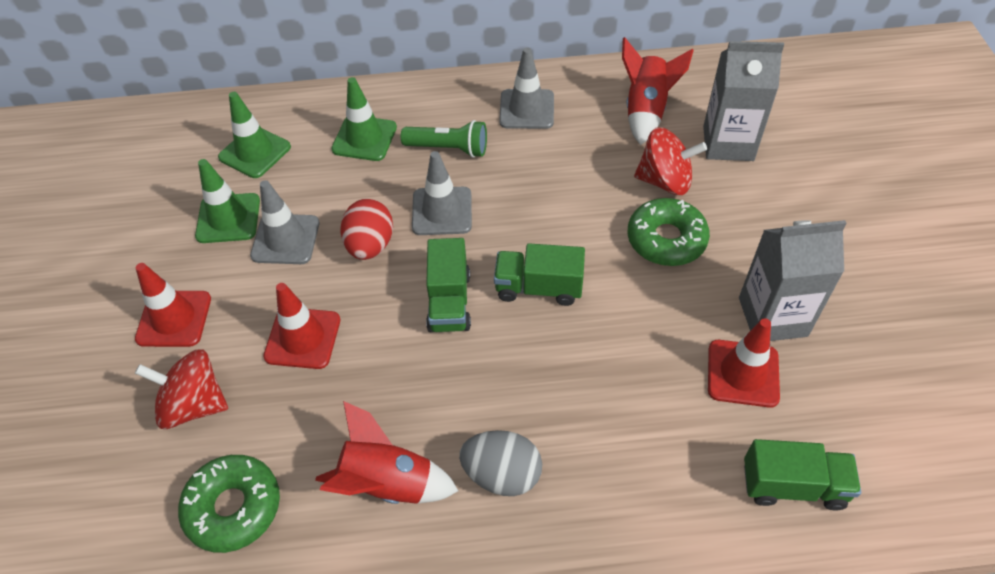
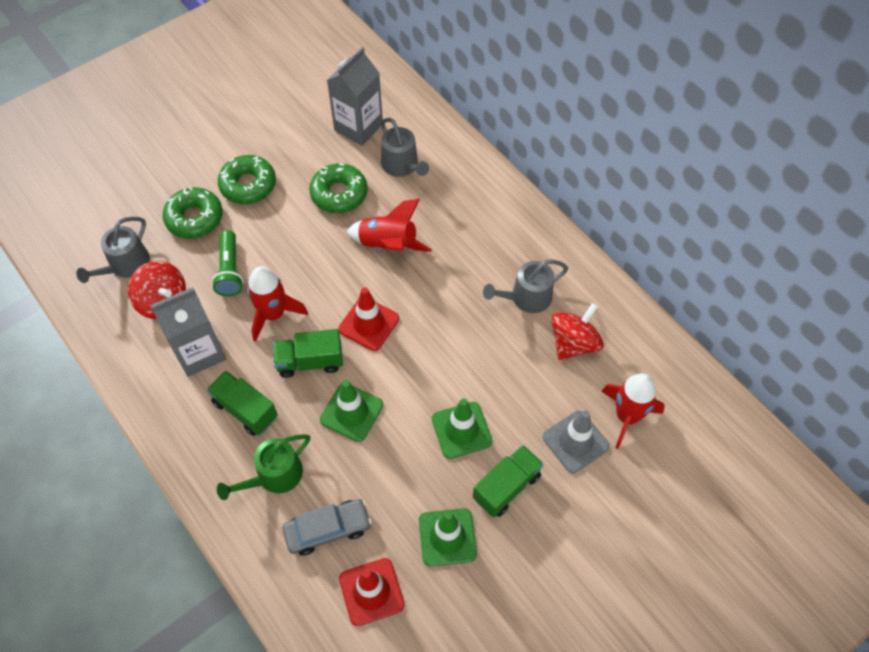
green donut: [178,455,280,553] [628,198,710,266] = 2 -> [163,187,223,239] [218,155,276,204] [309,163,368,213] = 3
green watering can: none = 0 -> [217,434,310,500] = 1
grey car: none = 0 -> [283,499,372,555] = 1
grey egg: [459,430,542,496] = 1 -> none = 0
grey traffic cone: [250,180,319,264] [412,151,472,235] [499,47,554,129] = 3 -> [543,411,609,473] = 1
grey watering can: none = 0 -> [76,217,150,283] [381,118,429,177] [483,259,568,313] = 3
red egg: [341,199,393,260] = 1 -> none = 0
red rocket: [315,401,458,504] [622,37,694,145] = 2 -> [247,266,308,342] [346,199,432,252] [601,374,665,449] = 3
red traffic cone: [135,263,211,347] [263,283,340,369] [708,318,780,408] = 3 -> [338,287,399,351] [339,558,405,626] = 2

